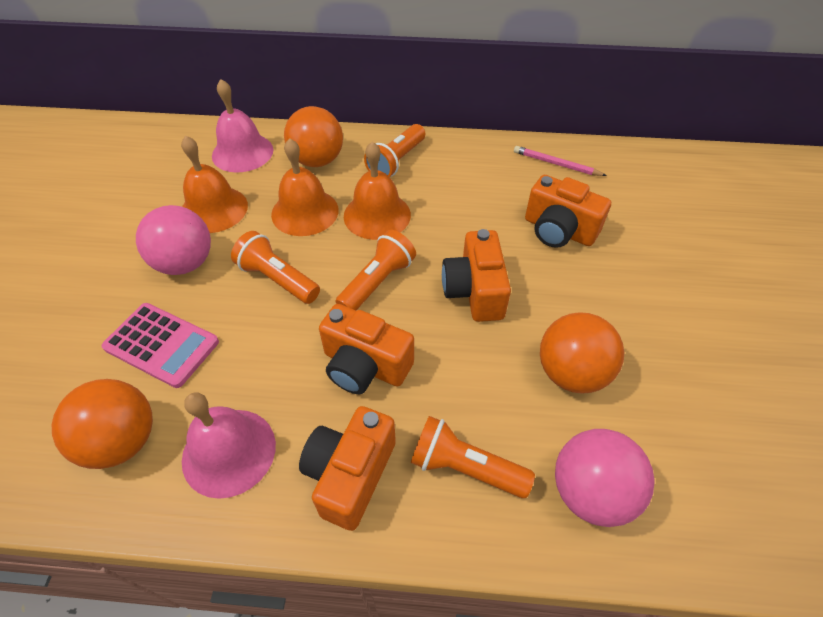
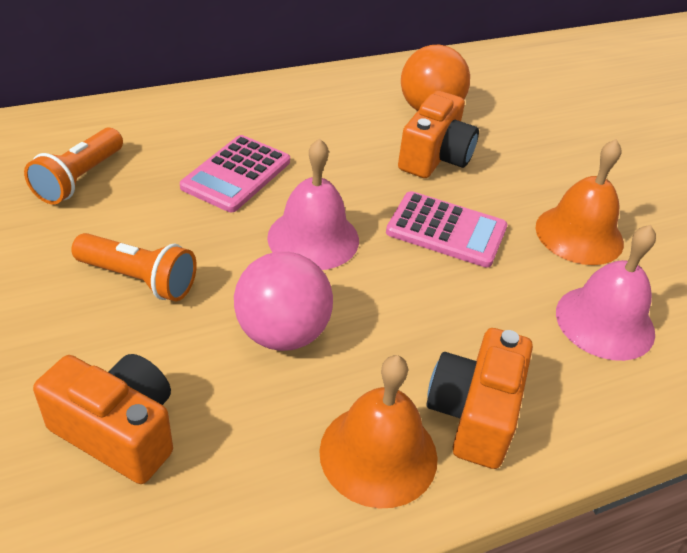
orange ball: [52,379,153,469] [284,106,343,167] [540,312,624,394] = 3 -> [401,45,470,111] = 1
orange bell: [181,135,248,233] [271,138,339,236] [344,142,411,240] = 3 -> [319,355,437,508] [536,139,624,265] = 2
orange camera: [299,406,396,531] [319,304,414,394] [442,229,511,322] [525,175,611,248] = 4 -> [33,354,173,484] [398,90,479,178] [426,328,533,469] = 3
orange flashlight: [231,231,320,304] [335,230,416,310] [364,124,425,177] [411,416,535,498] = 4 -> [24,128,123,204] [71,233,197,301] = 2
pink ball: [136,205,211,275] [555,429,655,527] = 2 -> [234,252,333,351] = 1
pink calculator: [101,303,219,388] = 1 -> [180,135,290,212] [386,191,507,268] = 2
pink pencil: [514,146,607,176] = 1 -> none = 0

